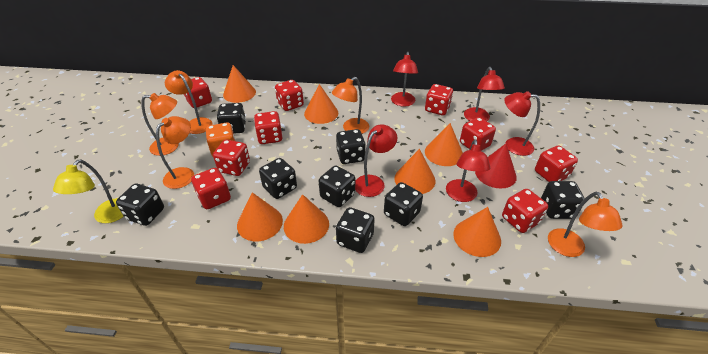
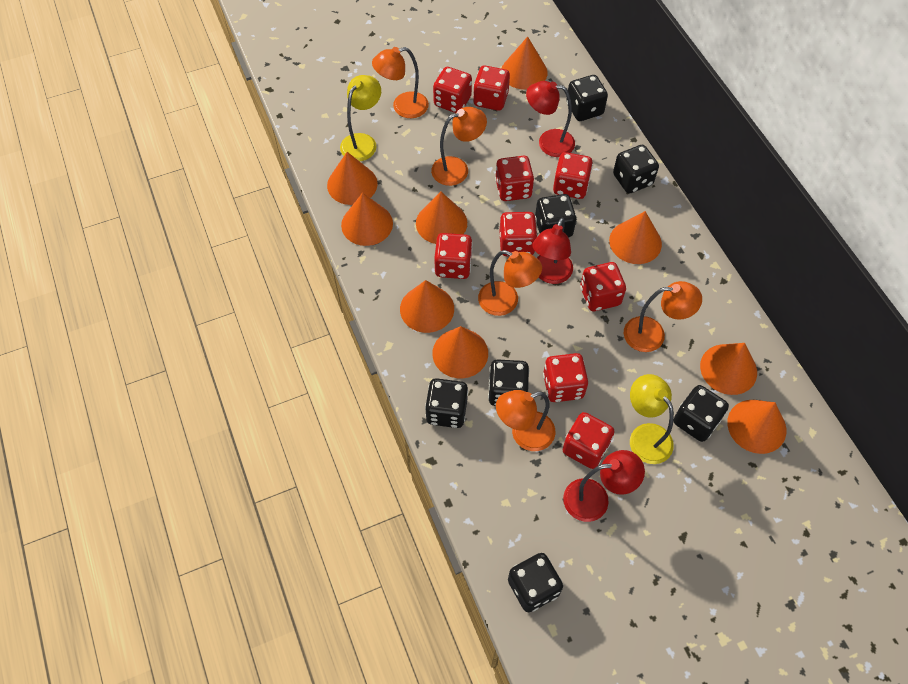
black dice: [116,184,164,226] [217,103,246,133] [259,158,297,199] [319,165,355,207] [336,129,366,164] [336,207,375,253] [384,182,423,226] [541,181,585,219] = 8 -> [425,378,468,428] [488,359,529,406] [508,553,563,612] [535,194,577,238] [566,75,608,121] [613,145,659,194] [674,385,729,442] = 7
orange cone: [223,65,256,103] [237,192,283,241] [284,194,329,244] [304,84,338,124] [394,149,436,194] [425,123,463,166] [453,207,501,257] = 7 -> [327,152,378,205] [341,193,393,246] [400,280,454,333] [416,192,467,244] [432,326,488,378] [501,36,548,90] [609,211,662,264] [700,343,757,395] [727,400,786,454] = 9
orange dice: [206,122,236,156] = 1 -> none = 0
red cone: [475,144,517,188] = 1 -> none = 0
red lamp: [355,124,397,197] [391,52,418,107] [446,140,490,202] [464,67,505,121] [504,91,540,156] = 5 -> [526,81,575,157] [532,218,573,284] [563,450,645,522] = 3
yellow lamp: [53,160,124,223] = 1 -> [340,75,381,161] [630,374,674,464] = 2

